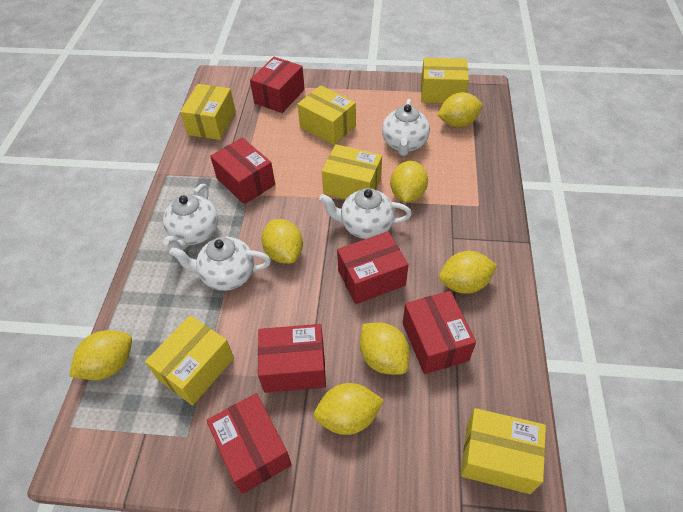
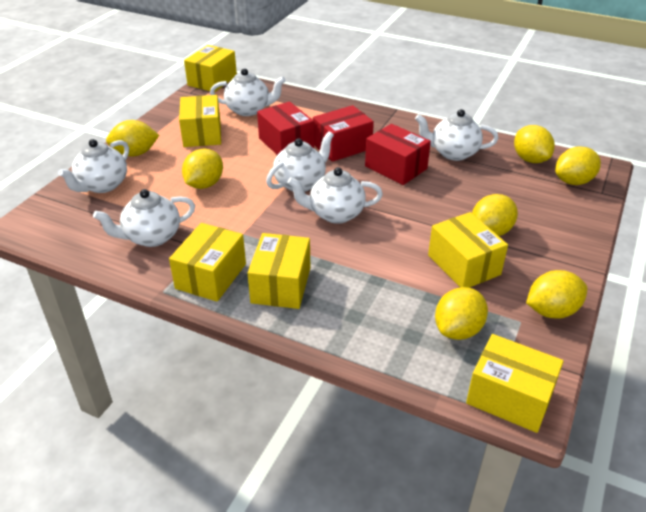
red box: [206,393,292,494] [210,137,275,204] [250,57,305,113] [258,324,326,393] [337,231,409,304] [403,291,476,374] = 6 -> [257,101,314,155] [313,105,374,162] [365,124,431,185] = 3
white teapot: [163,184,218,250] [169,237,271,291] [319,188,412,239] [382,99,430,156] = 4 -> [58,139,129,193] [93,189,195,247] [210,68,286,116] [266,131,334,192] [287,167,383,224] [415,109,499,161] = 6

